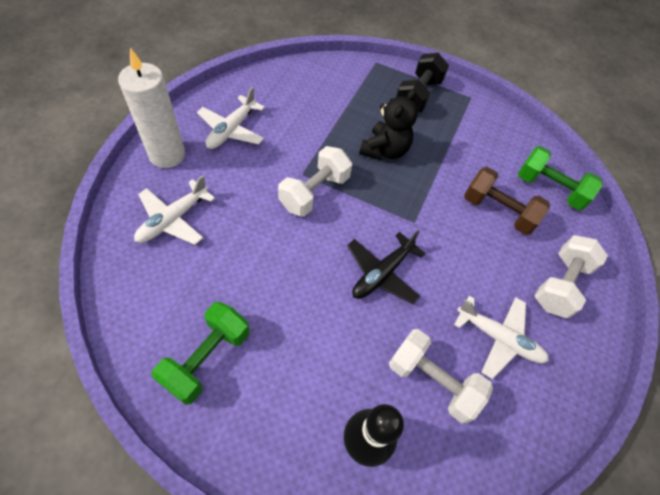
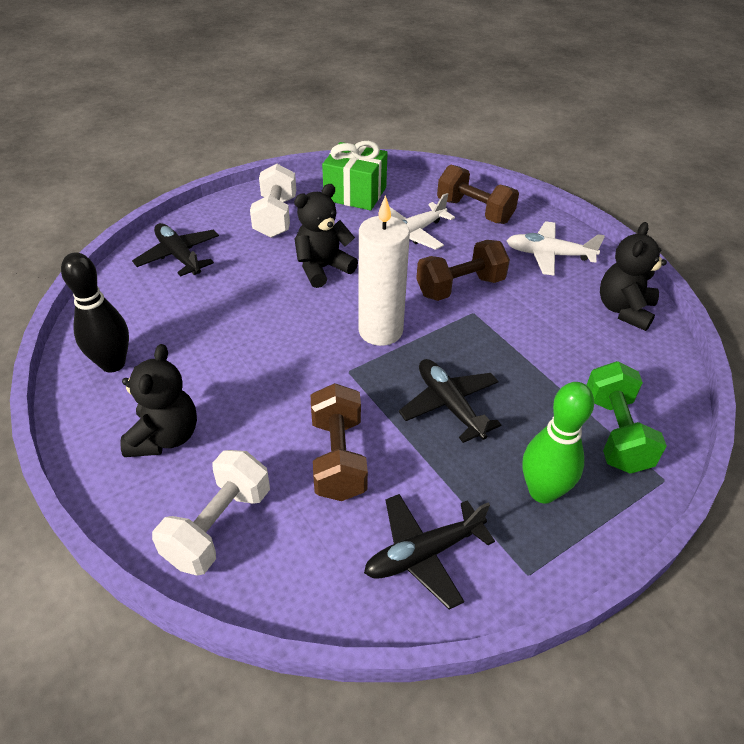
black dumbbell: [396,53,449,112] = 1 -> none = 0
black plane: [347,231,426,304] = 1 -> [132,223,219,277] [364,494,495,609] [399,359,501,443] = 3
black teddy bear: [359,89,417,160] = 1 -> [120,344,197,457] [294,184,358,288] [600,222,667,331] = 3
brown dumbbell: [464,167,550,235] = 1 -> [311,383,368,501] [416,240,510,301] [437,165,519,224] = 3
green bowling pin: none = 0 -> [523,382,594,503] = 1
green dumbbell: [152,302,249,405] [518,146,603,210] = 2 -> [587,361,667,474] = 1
green gift: none = 0 -> [322,141,388,211] = 1
white dumbbell: [278,146,352,217] [389,329,493,423] [535,235,608,318] = 3 -> [152,450,270,575] [250,164,296,238] = 2
white plane: [134,175,215,245] [197,87,265,149] [454,296,549,379] = 3 -> [390,193,455,250] [507,221,605,276] = 2

